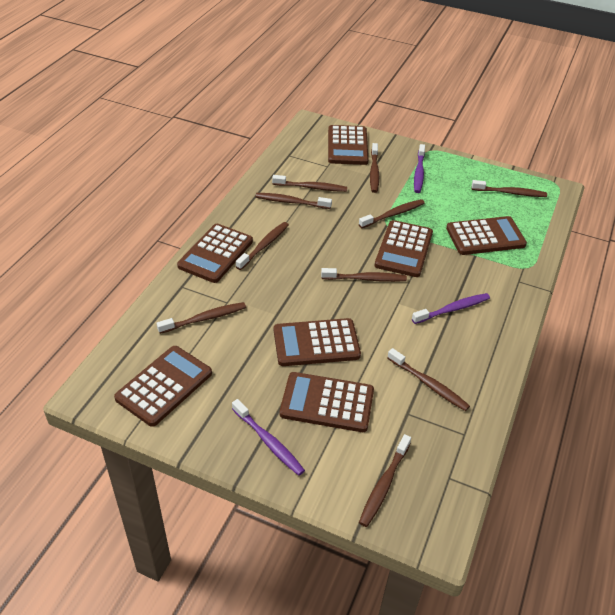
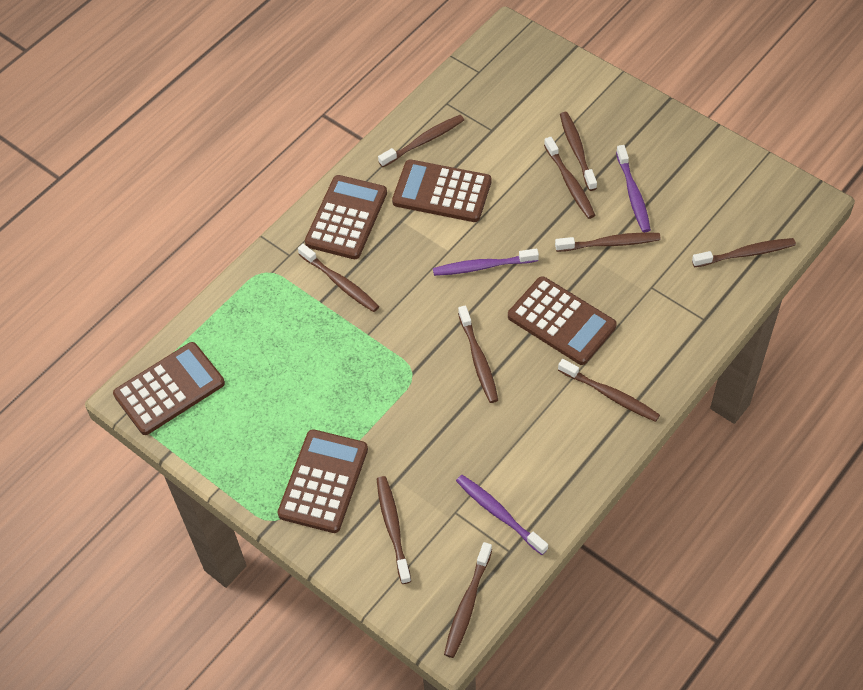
brown calculator: [114,346,212,427] [177,224,253,283] [274,318,361,366] [280,372,374,432] [328,125,368,165] [375,220,433,277] [446,216,527,255] = 7 -> [113,342,225,435] [277,429,368,533] [305,175,387,259] [392,159,492,222] [508,276,617,365] = 5

